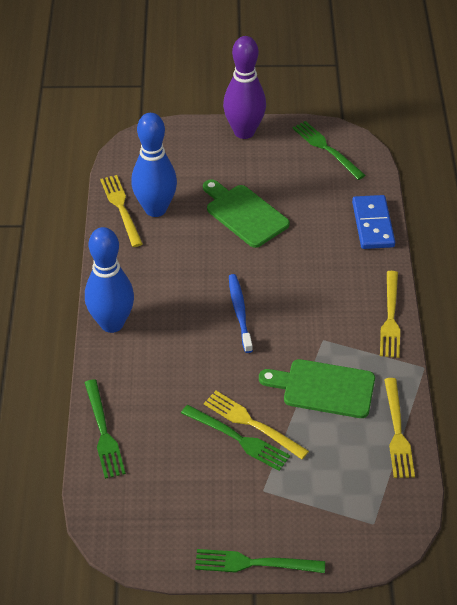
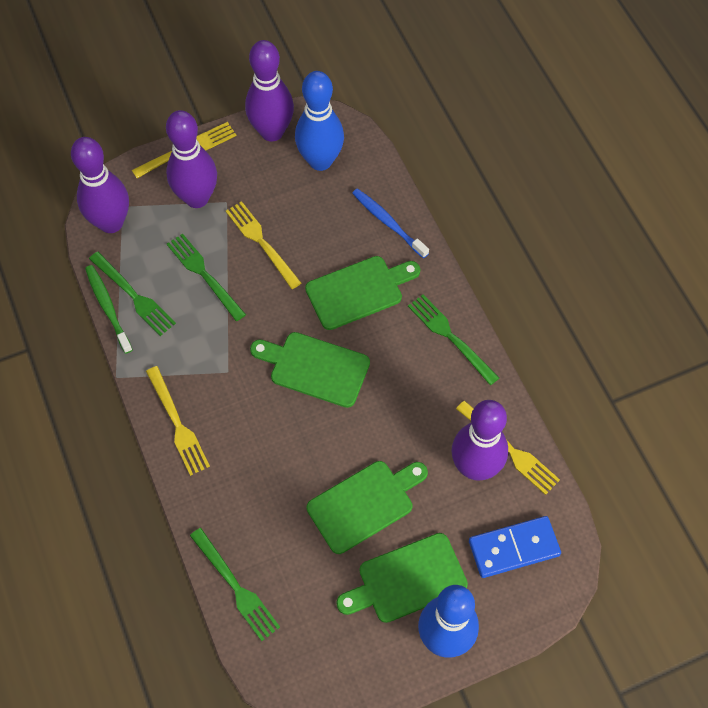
green cutting board: [203,179,290,248] [259,359,375,418] = 2 -> [250,332,370,408] [305,256,421,330] [307,461,428,554] [336,533,468,623] = 4
green toothbrush: none = 0 -> [85,265,133,354] = 1
purple bowling pin: [223,36,266,139] = 1 -> [71,137,129,233] [166,110,217,208] [245,40,294,142] [451,400,508,481] = 4

